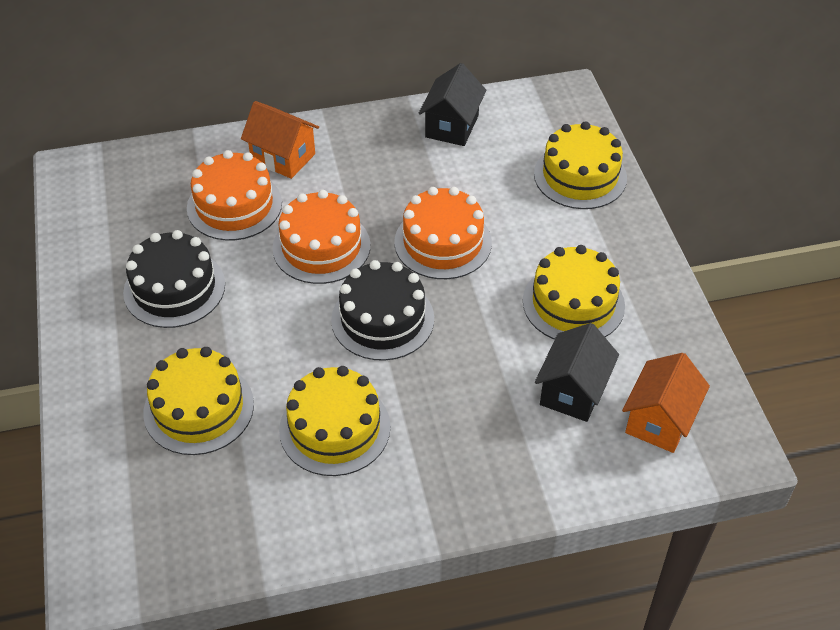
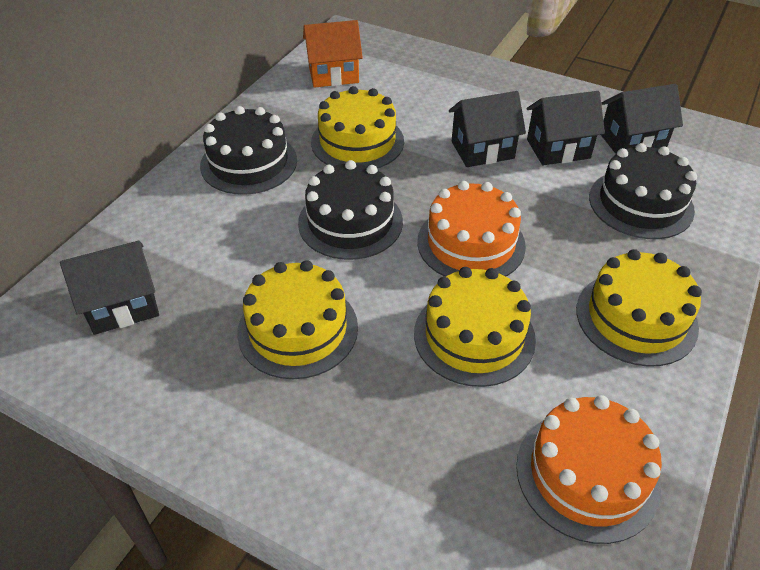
black cake: [123,230,225,328] [331,260,434,361] = 2 -> [200,106,297,195] [298,160,403,260] [589,143,697,239] = 3
black house: [419,63,486,146] [535,323,619,422] = 2 -> [60,241,159,335] [449,91,526,167] [527,91,605,165] [601,84,683,154] = 4
orange cake: [187,150,282,240] [272,190,370,284] [394,187,492,279] = 3 -> [417,181,526,277] [516,395,662,544] = 2
orange house: [241,101,319,179] [622,353,710,453] = 2 -> [303,20,363,88] = 1

